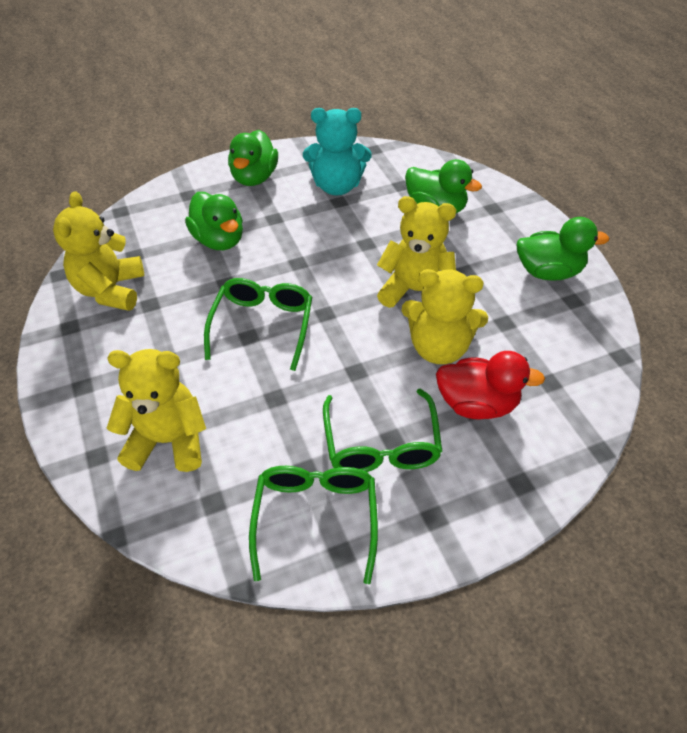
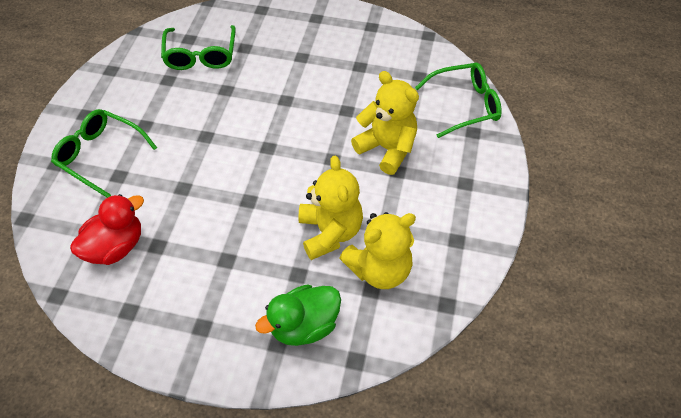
green duck: [185,192,243,250] [228,130,278,186] [405,159,482,213] [517,217,609,281] = 4 -> [255,284,341,346] = 1
turquoise teddy bear: [303,108,372,195] = 1 -> none = 0
yellow teddy bear: [53,191,144,311] [107,349,206,472] [377,196,456,308] [401,269,488,364] = 4 -> [298,156,363,260] [339,212,416,289] [351,71,419,175] = 3

